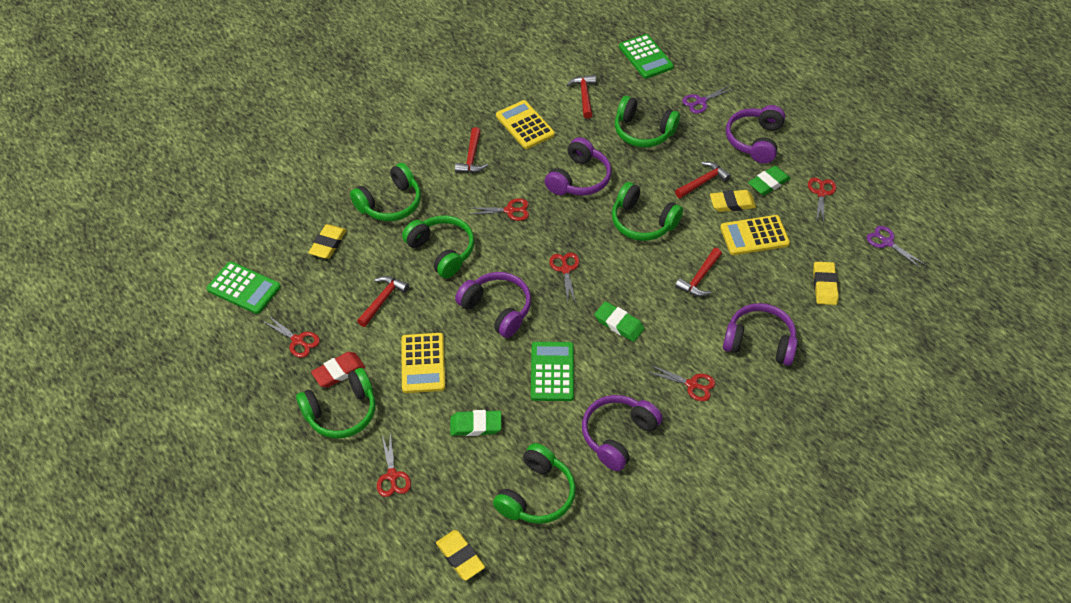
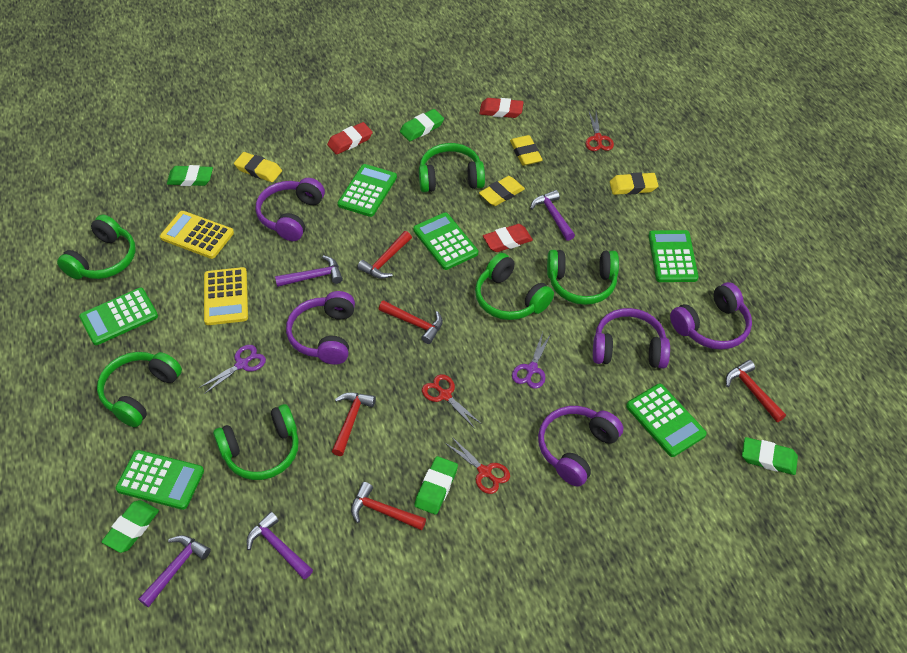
green calculator: [207,261,281,314] [531,342,574,401] [619,34,674,79] = 3 -> [79,288,158,345] [115,450,204,510] [338,164,397,217] [413,213,478,270] [626,384,707,457] [649,230,698,282] = 6
green eraser: [450,410,502,436] [594,301,645,342] [748,166,791,195] = 3 -> [101,500,159,553] [167,165,213,186] [400,109,444,141] [414,456,458,515] [742,437,798,475] = 5
purple hammer: none = 0 -> [138,535,211,608] [247,512,313,579] [275,255,343,287] [530,190,575,241] = 4
red eraser: [311,352,365,388] = 1 -> [327,122,373,155] [479,98,524,118] [483,224,533,252] = 3
red scissors: [262,315,320,358] [377,433,411,497] [468,198,529,221] [550,252,579,303] [648,365,715,401] [808,178,836,223] = 6 -> [422,374,482,429] [445,436,510,494] [586,112,614,151] = 3
yellow calculator: [401,333,445,393] [496,100,555,149] [720,215,790,255] = 3 -> [160,211,234,259] [204,267,248,325] = 2

